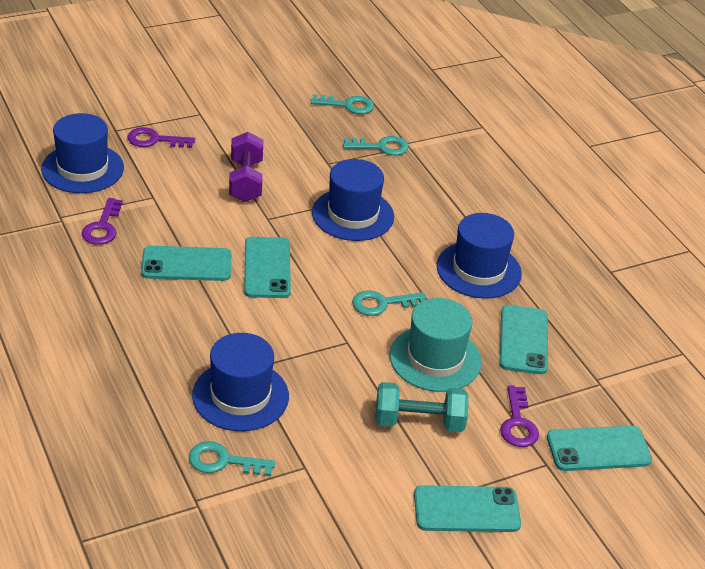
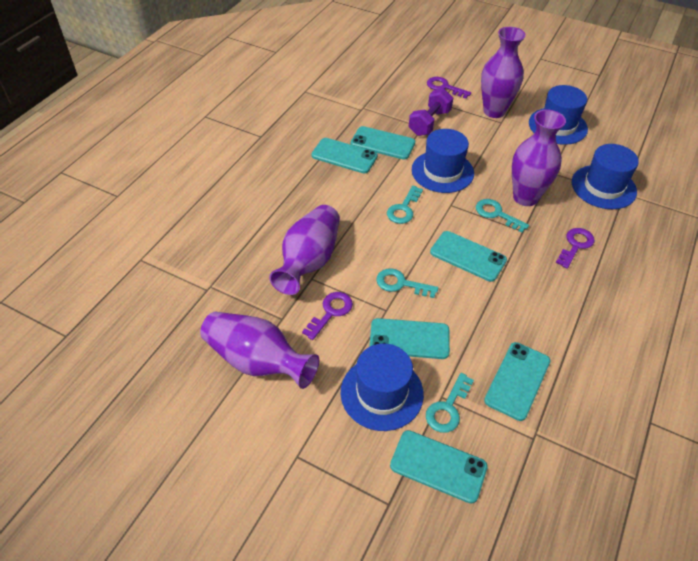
purple vase: none = 0 -> [200,312,319,389] [269,205,340,295] [481,27,526,118] [512,109,566,206] = 4
turquoise dumbbell: [375,382,469,432] = 1 -> none = 0
turquoise hat: [390,298,482,392] = 1 -> none = 0
turquoise phone: [141,246,232,281] [244,237,291,298] [414,485,521,532] [499,305,548,374] [547,426,652,471] = 5 -> [311,138,378,173] [351,126,415,160] [370,318,450,359] [390,430,488,504] [430,231,507,282] [484,342,551,421] = 6

